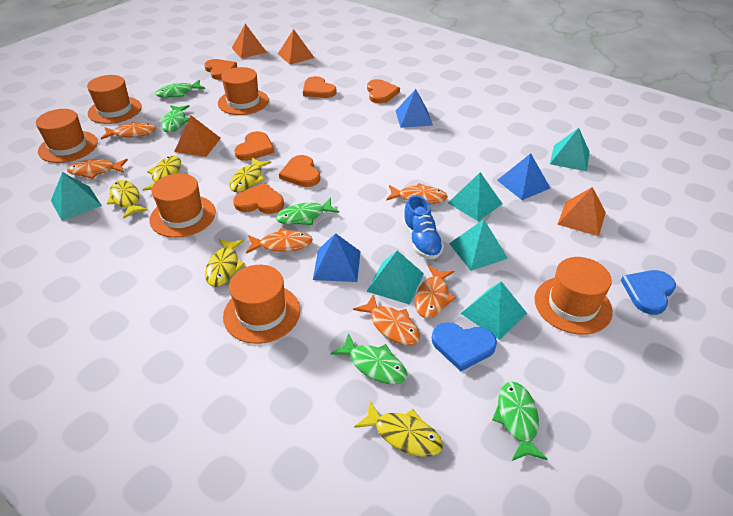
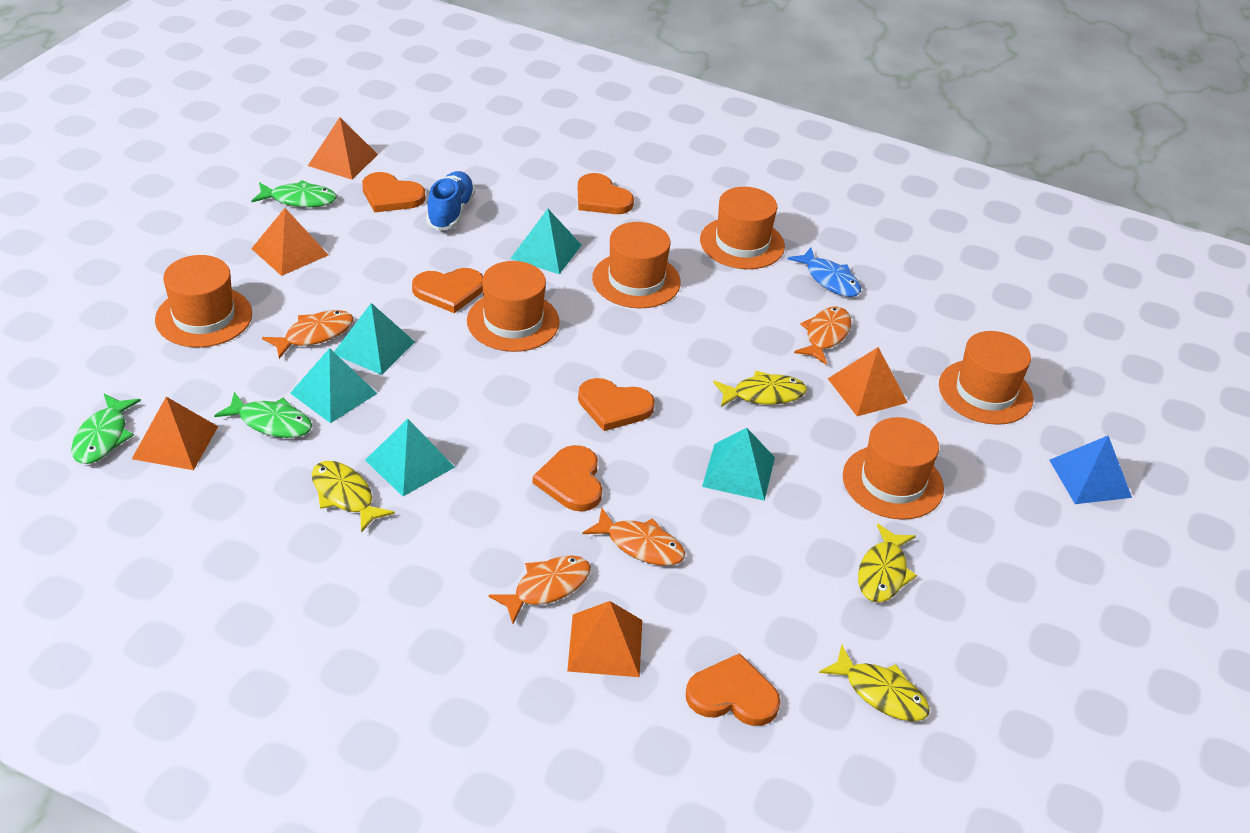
blue fish: none = 0 -> [788,248,861,297] = 1
blue heart: [432,323,497,371] [621,270,676,315] = 2 -> none = 0
blue pyramid: [313,233,361,282] [396,89,433,128] [497,153,550,200] = 3 -> [1049,436,1132,504] = 1
green fish: [155,80,205,97] [161,105,190,132] [276,198,339,225] [330,333,407,384] [492,381,548,461] = 5 -> [71,394,141,464] [214,392,312,438] [252,180,337,207] = 3
orange fish: [67,159,128,179] [101,122,156,140] [246,228,313,254] [353,294,420,345] [386,183,448,204] [415,265,456,318] = 6 -> [262,310,353,359] [489,555,591,624] [583,508,685,566] [794,306,851,365] = 4
orange pyramid: [174,115,221,157] [232,24,267,59] [278,29,314,65] [557,187,606,236] = 4 -> [132,397,218,470] [251,208,328,276] [308,117,378,180] [567,601,642,677] [828,347,908,416] = 5
turquoise pyramid: [51,172,102,221] [366,251,424,305] [448,172,502,221] [449,219,508,271] [460,281,527,340] [550,128,590,171] = 6 -> [290,348,378,423] [334,303,415,375] [365,419,455,496] [510,209,582,274] [702,428,775,501] = 5
yellow fish: [107,180,148,218] [143,156,181,191] [205,239,245,287] [229,158,272,192] [354,401,443,457] = 5 -> [312,461,395,533] [713,371,807,407] [819,645,930,721] [858,524,917,603] = 4

